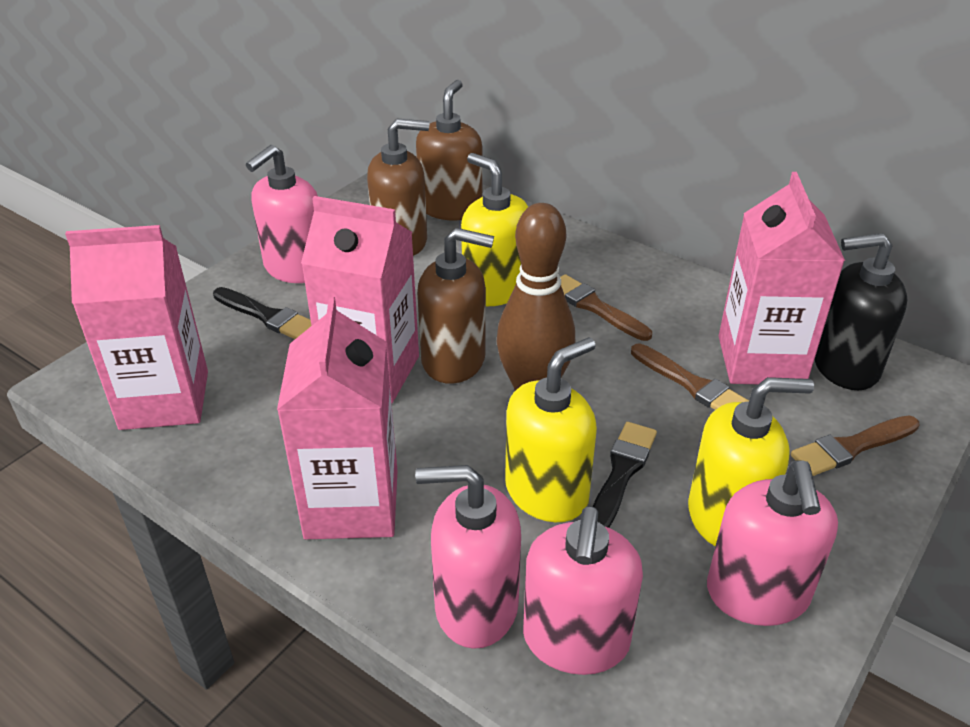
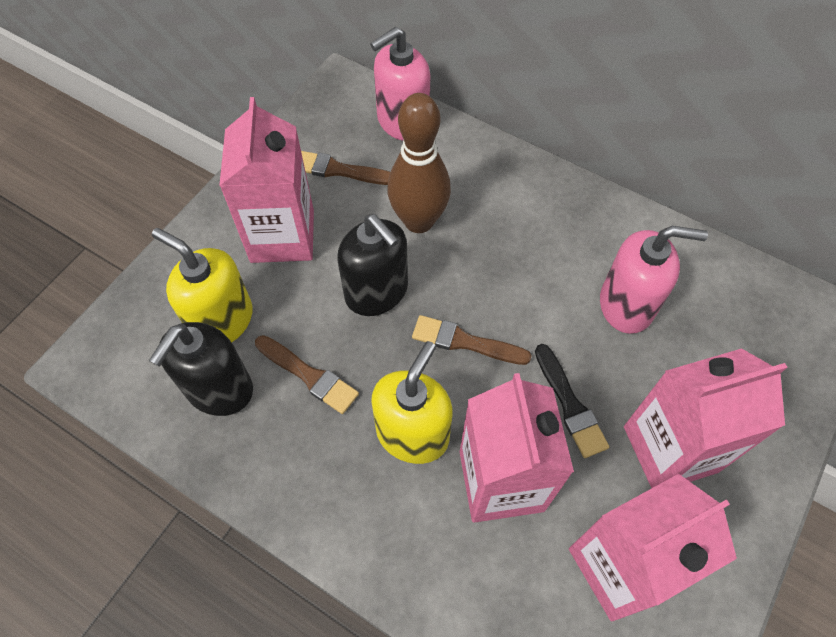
black brush: [213,287,311,339] [593,422,657,528] = 2 -> [535,344,609,458] = 1
black soap dispenser: [814,233,908,390] = 1 -> [149,322,253,416] [338,214,408,316] = 2
brown soap dispenser: [367,119,429,256] [416,80,483,220] [417,228,494,384] = 3 -> none = 0
pink soap dispenser: [246,145,318,283] [415,465,521,649] [523,506,643,675] [707,461,838,626] = 4 -> [370,27,430,141] [600,226,708,334] = 2
yellow soap dispenser: [461,153,528,306] [505,337,597,522] [688,377,814,546] = 3 -> [152,228,253,342] [371,341,453,464] = 2

